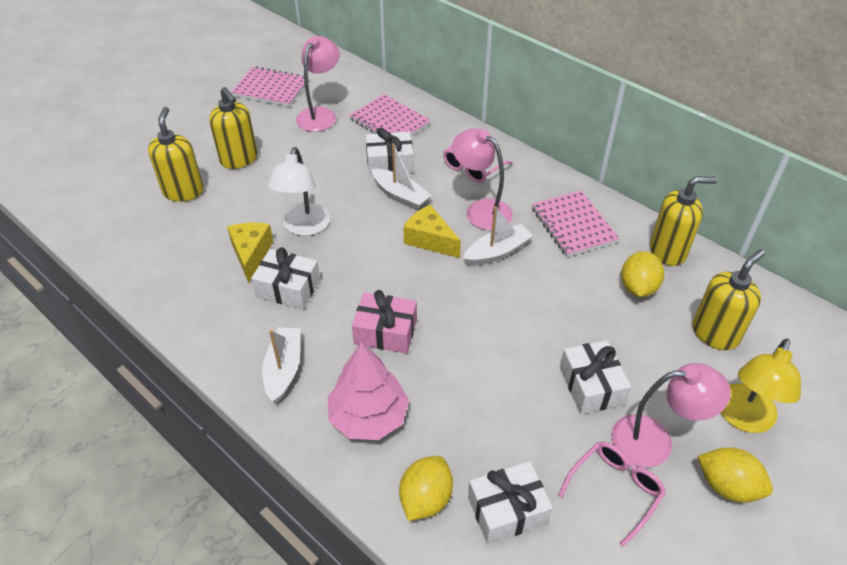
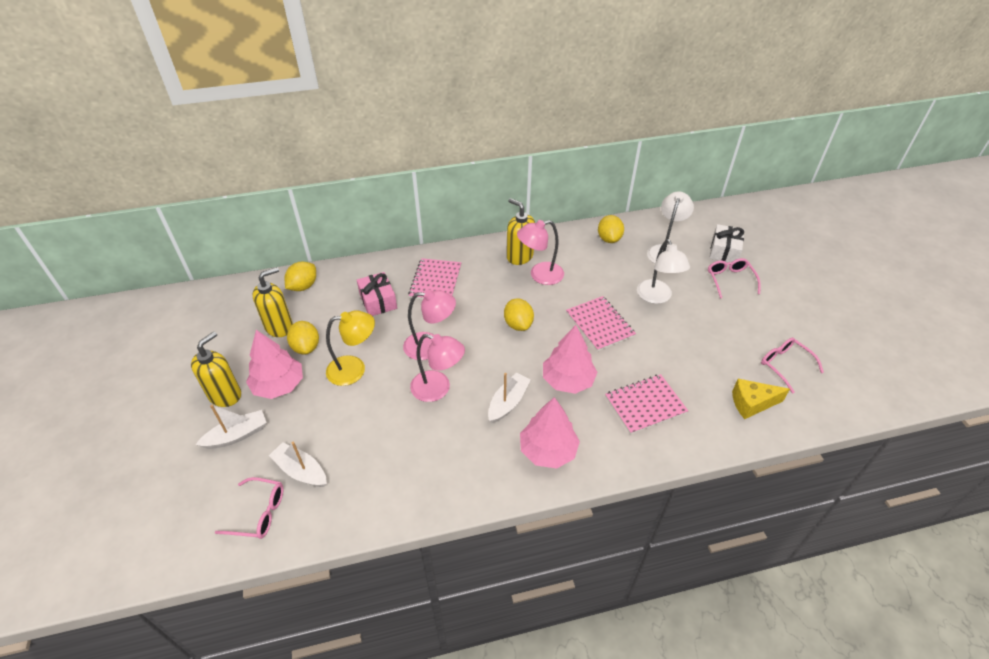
pink glasses: [443,145,513,183] [558,442,666,547] = 2 -> [215,477,284,539] [708,258,761,299] [761,338,824,394] = 3
pink tree: [328,342,409,440] = 1 -> [246,330,303,399] [520,397,580,468] [543,325,598,394] = 3
white gift: [251,247,320,309] [366,127,414,176] [468,461,553,544] [560,340,631,414] = 4 -> [709,224,744,263] = 1
white lamp: [267,147,330,236] = 1 -> [637,239,690,304] [647,192,694,264] = 2
yellow cheese: [227,223,273,283] [403,205,461,258] = 2 -> [732,379,790,419] = 1
yellow lemon: [399,456,453,521] [621,251,664,297] [697,447,773,503] = 3 -> [284,262,316,291] [287,321,319,354] [504,298,534,331] [598,215,624,243] = 4
yellow soap dispenser: [148,107,204,202] [209,87,258,169] [650,176,718,266] [692,249,765,350] = 4 -> [191,331,241,407] [252,267,293,337] [507,198,535,265] = 3

